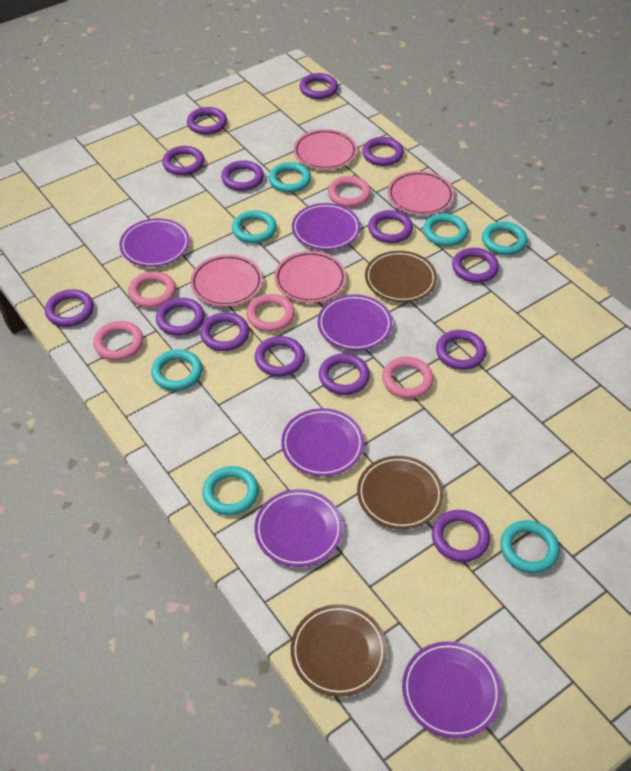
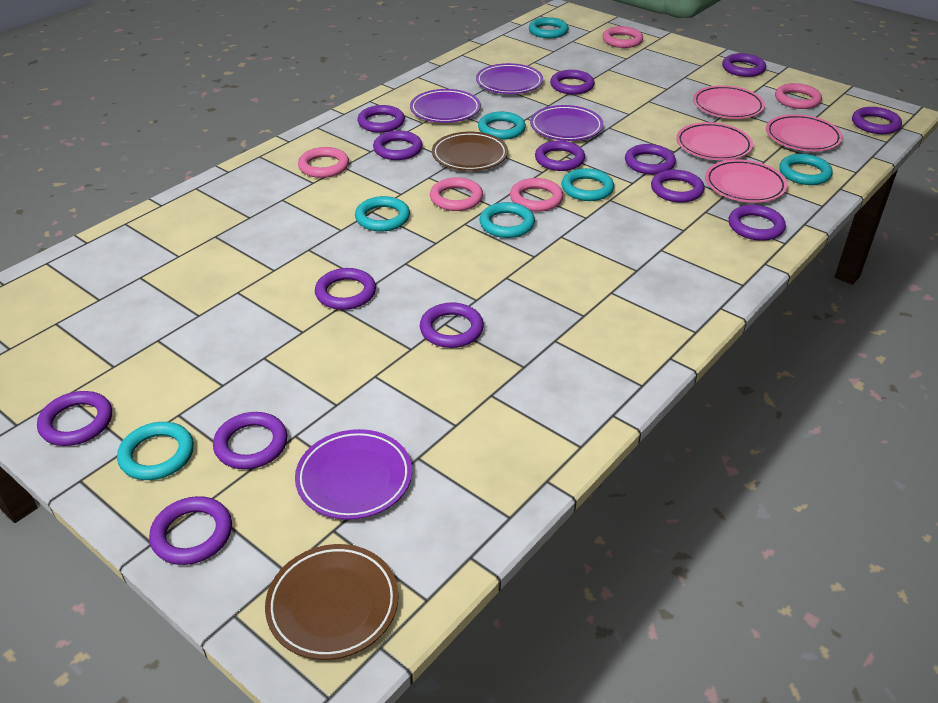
brown plate: [291,604,387,697] [357,456,444,529] [365,251,437,302] = 3 -> [265,544,398,660] [432,132,508,171] = 2
purple plate: [119,218,190,267] [254,489,343,567] [281,408,364,477] [292,203,361,250] [318,294,393,350] [402,641,502,739] = 6 -> [295,429,412,520] [410,89,481,123] [476,63,543,94] [530,105,603,141] = 4

